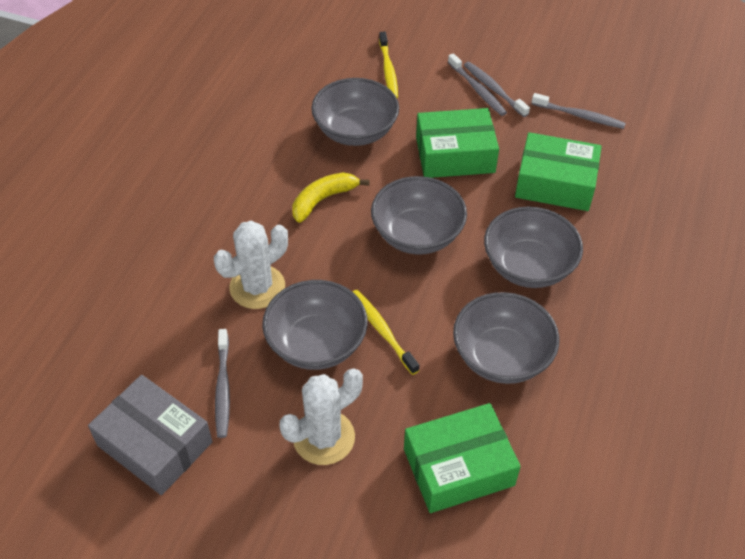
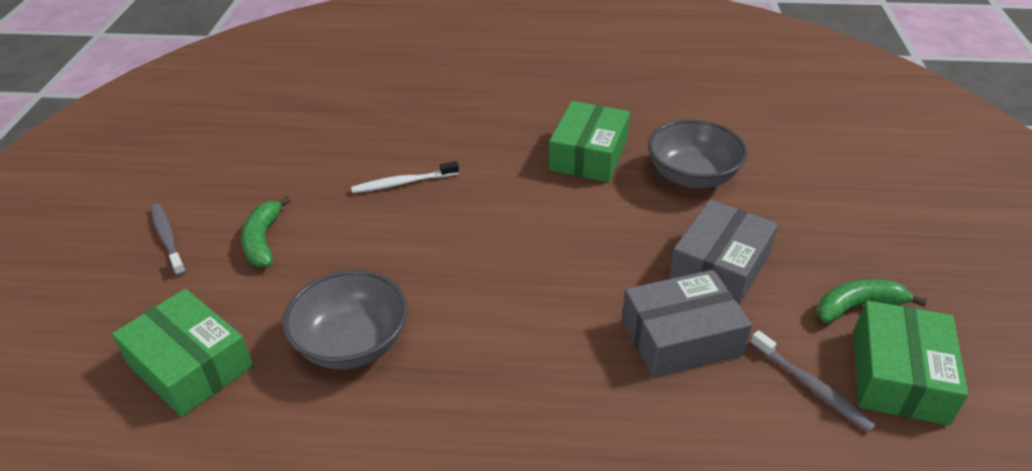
green banana: none = 0 -> [241,196,291,267] [817,279,927,323] = 2
grey bowl: [262,280,368,370] [311,78,399,146] [371,176,467,254] [453,292,560,384] [484,207,583,288] = 5 -> [283,270,408,369] [648,119,748,188] = 2
grey box: [88,375,212,495] = 1 -> [622,270,752,378] [669,199,778,306] = 2
grey toothbrush: [215,329,230,438] [448,53,507,116] [464,62,530,117] [532,93,626,129] = 4 -> [150,204,186,276] [750,330,876,433] = 2
white cactus: [214,221,288,309] [279,368,363,465] = 2 -> none = 0
white toothbrush: none = 0 -> [351,161,459,193] = 1
yellow banana: [292,172,370,223] = 1 -> none = 0
yellow toothbrush: [353,290,419,375] [379,32,398,98] = 2 -> none = 0

